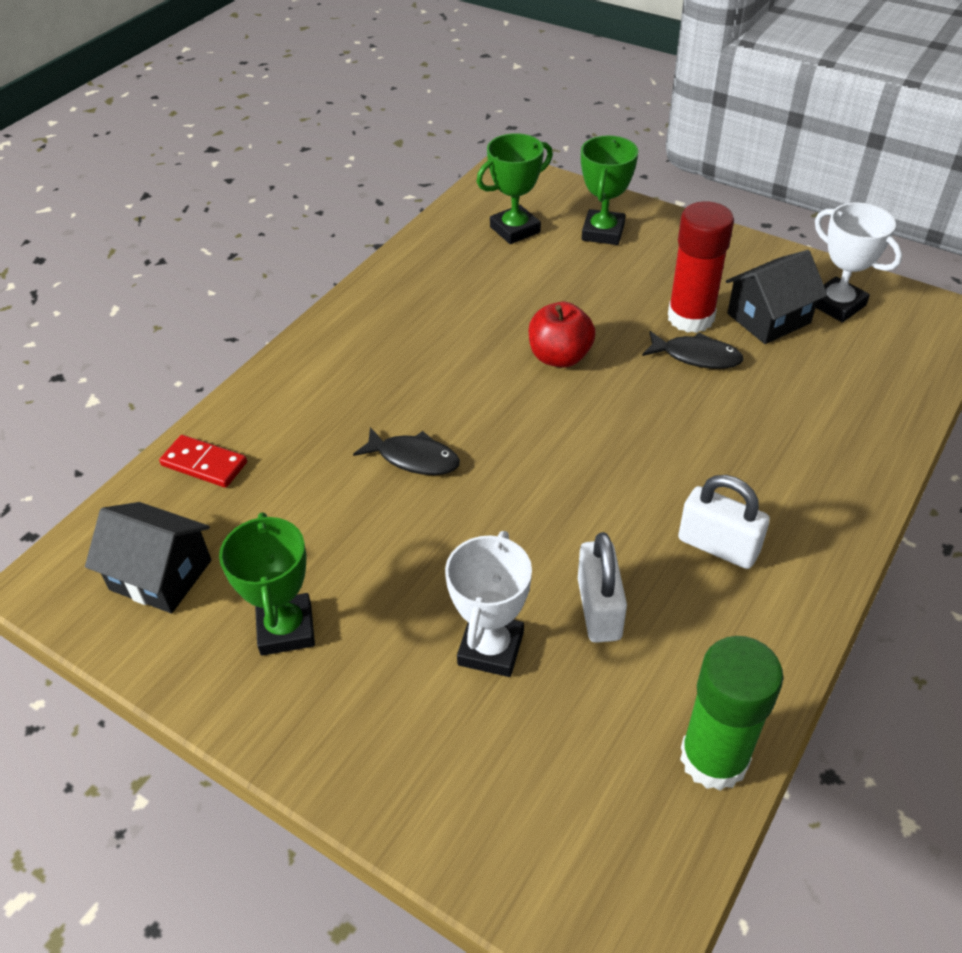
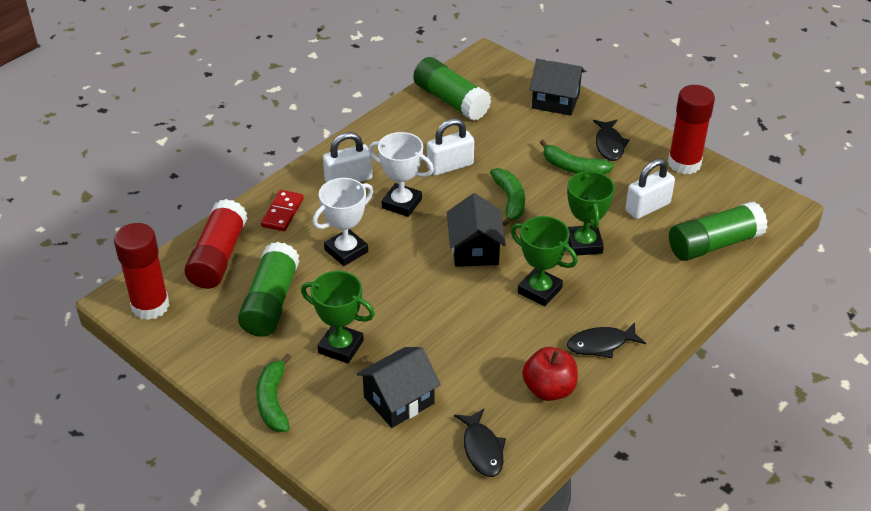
black fish: [353,427,460,475] [642,331,744,369] = 2 -> [454,409,506,477] [567,322,646,358] [593,120,629,161] = 3
black house: [85,502,211,613] [726,250,828,344] = 2 -> [357,347,441,428] [447,193,506,267] [529,59,585,116] = 3
green banana: none = 0 -> [256,353,291,432] [490,168,525,227] [540,140,614,175] = 3
green glue stick: [680,636,783,791] = 1 -> [238,242,299,337] [413,57,491,121] [669,201,768,261] = 3
red glue stick: [668,201,734,333] = 1 -> [114,223,170,320] [185,199,247,289] [668,85,715,174] = 3
white padlock: [578,532,627,643] [678,475,770,569] = 2 -> [323,132,372,182] [427,119,474,176] [625,159,675,219] = 3

